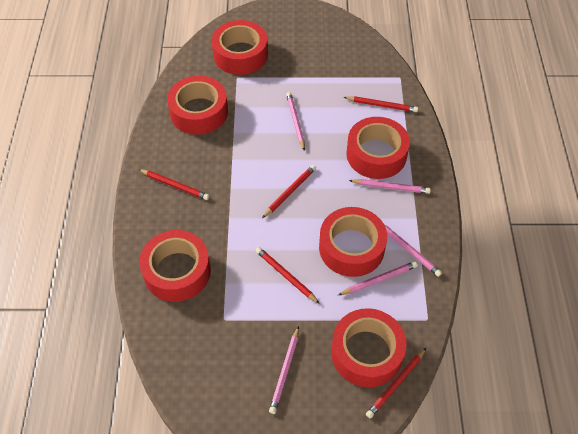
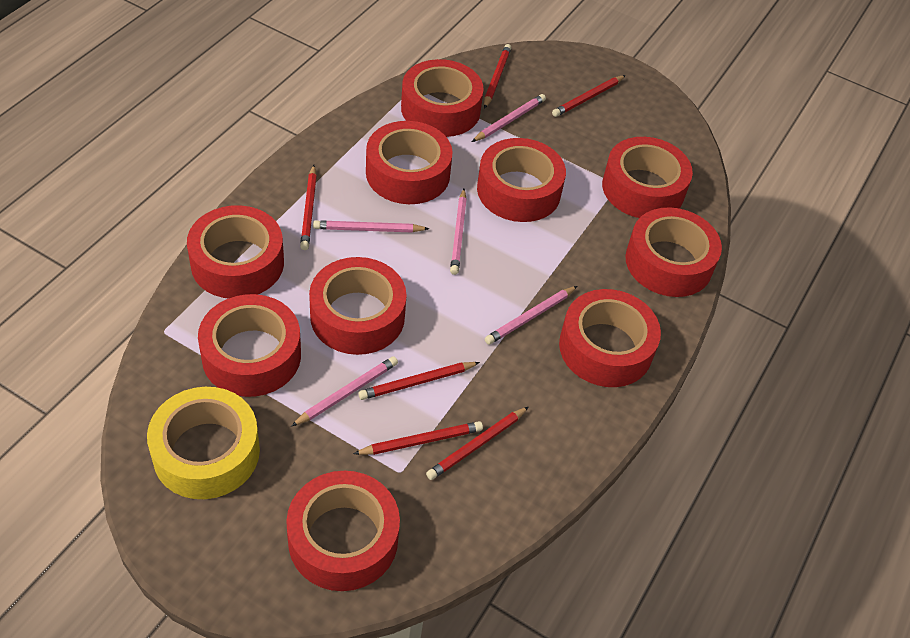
red pencil: [138,169,209,200] [256,247,320,304] [262,165,316,218] [344,96,418,112] [366,348,426,419] = 5 -> [300,165,317,250] [353,421,483,455] [358,362,480,400] [426,407,529,480] [484,44,511,109] [552,75,626,117] = 6
red tape: [139,230,211,302] [167,76,228,135] [212,20,268,75] [319,207,387,277] [331,308,406,387] [346,117,410,179] = 6 -> [187,205,284,299] [198,294,301,397] [286,471,400,591] [309,257,407,355] [366,121,453,204] [401,59,484,137] [477,138,566,222] [559,289,661,387] [602,137,693,218] [625,207,722,297] = 10
yellow tape: none = 0 -> [147,387,260,499] = 1

